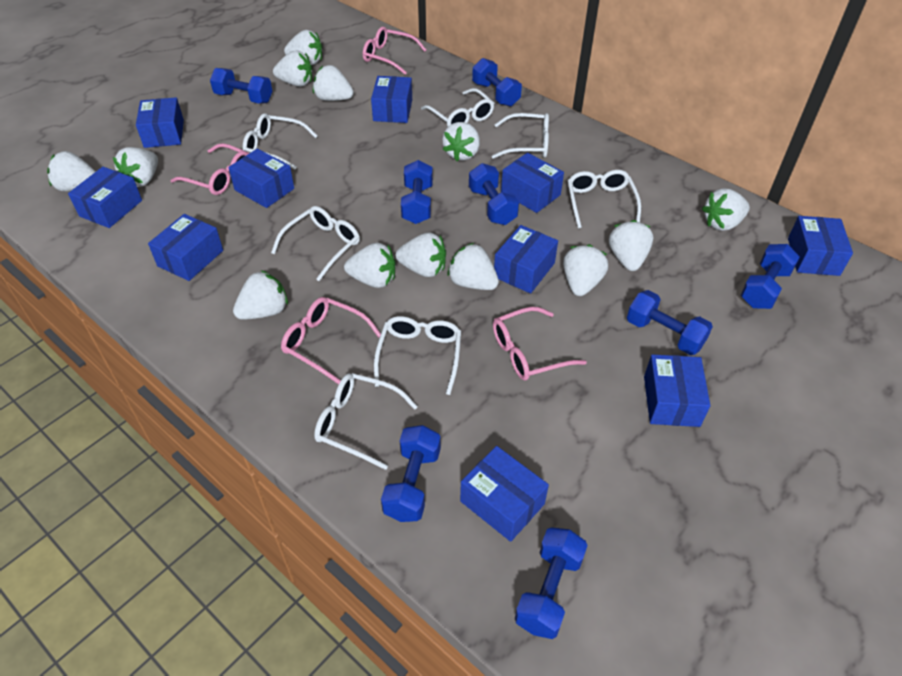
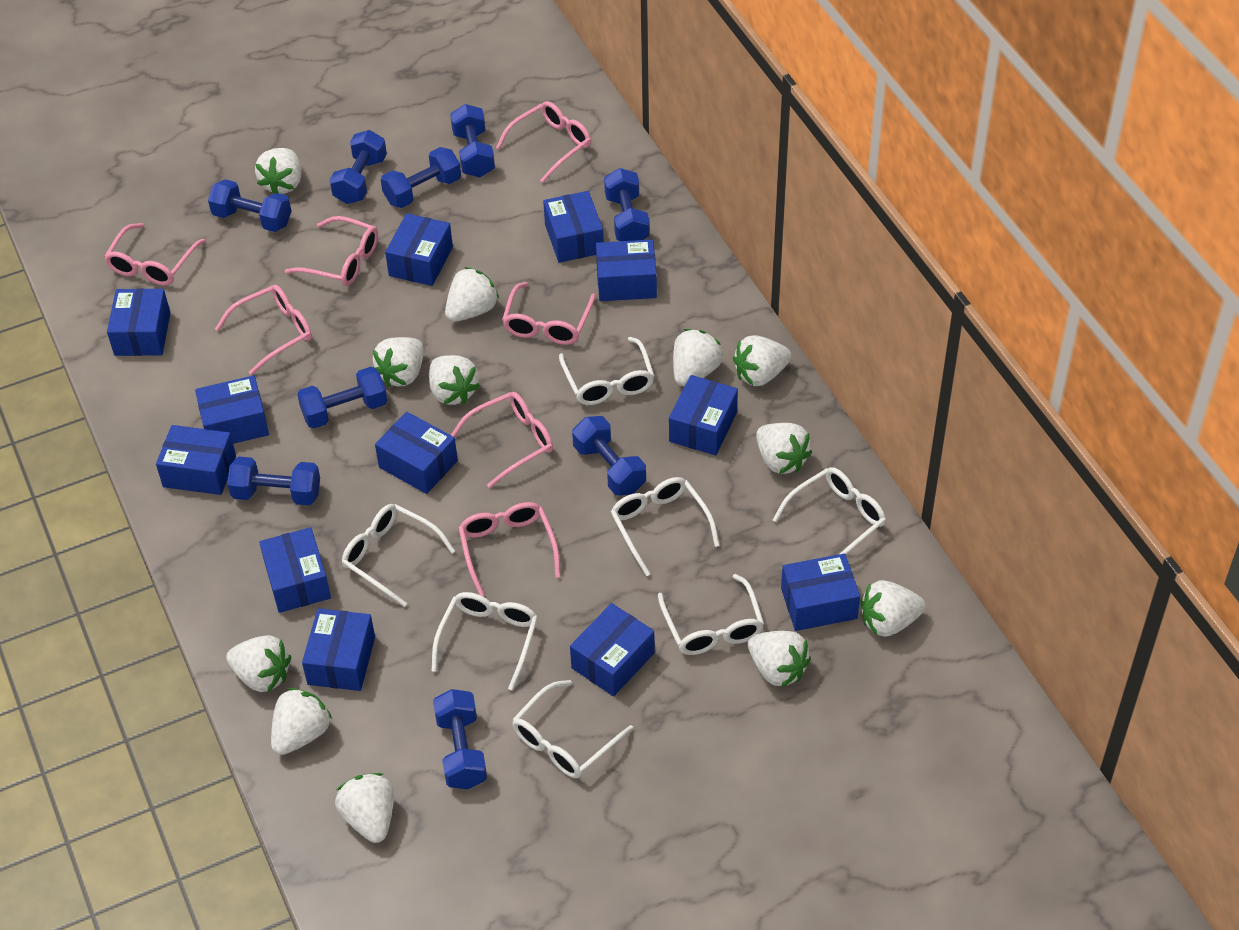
blue box: [68,167,142,228] [136,97,184,148] [148,214,223,281] [228,149,294,208] [371,76,412,123] [460,446,549,542] [494,225,558,294] [501,153,564,213] [644,354,710,427] [788,216,853,276] = 10 -> [107,288,170,356] [156,425,236,495] [195,375,269,444] [259,527,331,613] [302,608,375,691] [375,412,458,494] [385,213,453,286] [543,191,604,263] [570,603,655,696] [596,240,657,301] [669,375,738,455] [781,553,860,631] = 12
blue dumbbell: [210,68,272,104] [381,425,441,522] [401,160,433,224] [469,163,519,225] [472,58,522,107] [515,527,588,639] [627,290,713,355] [741,244,800,309] = 8 -> [208,179,291,232] [227,457,320,505] [297,367,387,428] [330,130,387,204] [381,147,461,208] [433,689,487,789] [450,104,495,177] [572,416,646,496] [604,168,650,241] = 9
pink glasses: [170,143,249,195] [281,297,381,384] [363,27,427,74] [493,307,587,381] = 4 -> [104,223,205,286] [215,285,312,375] [285,216,378,286] [451,392,553,488] [458,502,561,596] [496,101,591,183] [502,282,596,345] = 7
white strawberry: [47,151,96,192] [113,147,158,187] [233,270,288,320] [273,50,313,87] [284,30,322,65] [313,65,354,101] [344,243,396,288] [396,232,446,277] [442,122,480,161] [447,243,499,290] [563,244,608,296] [609,220,653,271] [702,188,750,231] = 13 -> [226,635,291,692] [255,148,301,194] [271,688,332,755] [335,773,394,843] [373,337,424,387] [429,355,480,405] [445,267,499,322] [673,329,723,386] [733,335,792,386] [748,631,811,687] [756,423,812,474] [861,580,925,637] = 12

